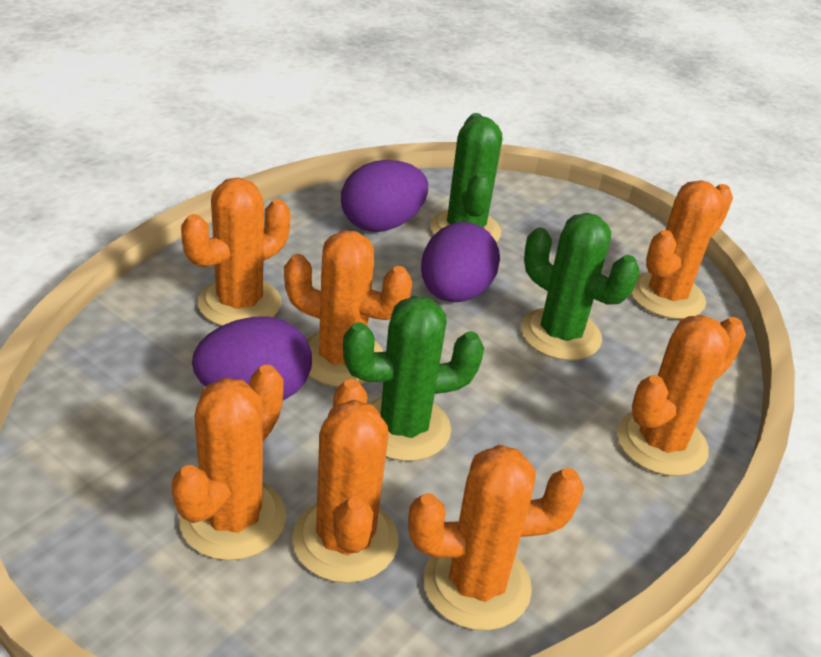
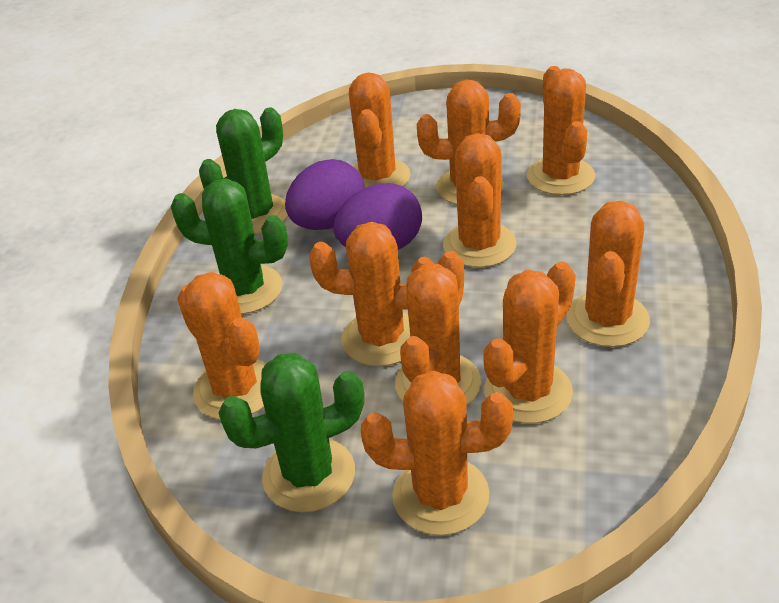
orange cactus: [171,365,286,561] [181,177,290,326] [284,231,412,387] [292,379,399,583] [408,445,584,631] [617,315,746,476] [631,180,733,319] = 7 -> [177,272,266,420] [309,222,434,366] [349,72,411,188] [361,371,513,535] [395,251,481,406] [417,80,521,205] [443,133,517,268] [483,262,576,424] [527,66,595,195] [566,201,650,347] = 10
purple egg: [192,316,312,400] [341,160,428,232] [421,222,500,302] = 3 -> [285,159,365,230] [333,183,422,250] = 2

